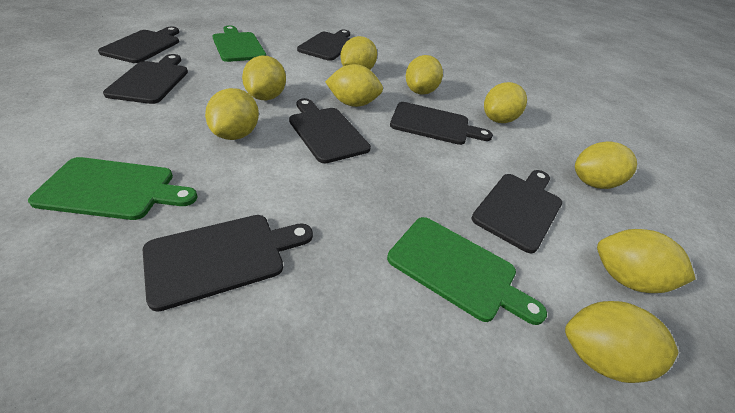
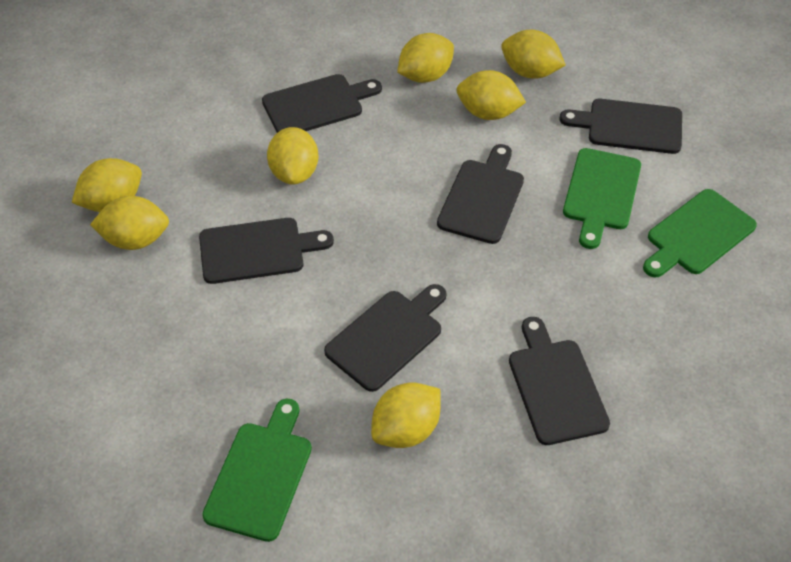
black cutting board: [98,27,179,63] [103,54,188,104] [143,215,313,312] [289,98,371,163] [297,30,351,61] [390,102,493,145] [471,170,562,253] = 7 -> [199,218,334,284] [262,74,382,133] [324,284,447,392] [437,144,524,244] [509,317,610,445] [559,99,682,154] = 6
yellow lemon: [205,88,259,140] [242,56,286,100] [325,64,383,107] [340,36,377,70] [406,55,443,95] [484,82,527,123] [565,301,678,383] [575,141,637,189] [597,229,695,293] = 9 -> [72,158,142,212] [90,196,169,250] [267,127,319,185] [371,382,441,448] [397,33,454,83] [456,70,526,120] [501,30,565,79] = 7

